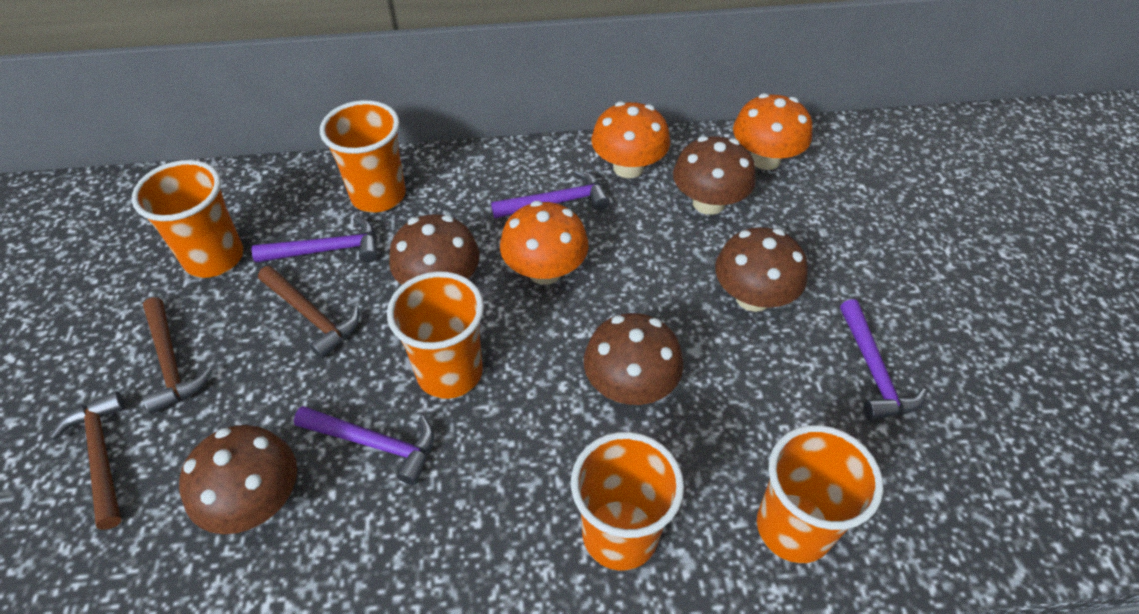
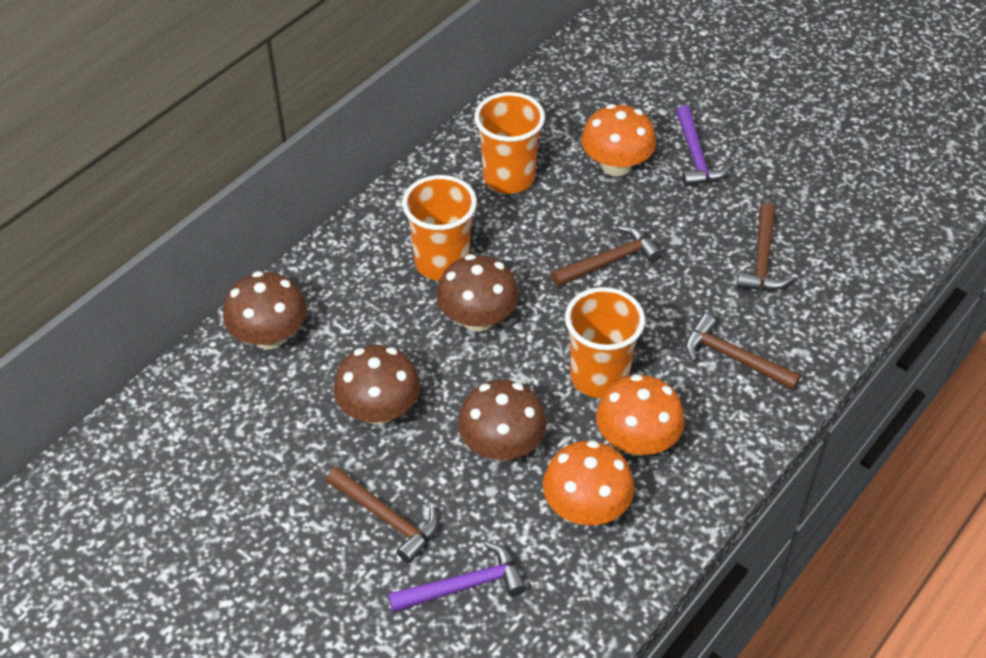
brown hammer: [50,391,125,530] [143,297,212,414] [258,266,359,359] = 3 -> [326,467,439,563] [551,226,662,287] [685,314,801,390] [737,203,793,291] = 4
brown mushroom: [179,425,297,534] [389,214,479,285] [584,313,683,405] [673,136,756,215] [715,227,808,312] = 5 -> [223,271,307,349] [334,345,420,425] [436,254,519,332] [458,380,546,461] = 4
orange cup: [132,160,243,278] [320,100,406,212] [387,271,484,399] [571,432,684,571] [757,425,883,563] = 5 -> [402,175,477,281] [474,92,545,194] [565,287,645,398] = 3
purple hammer: [251,216,377,262] [294,406,434,485] [491,170,610,218] [840,299,927,421] = 4 -> [388,541,527,613] [676,105,731,186] = 2

